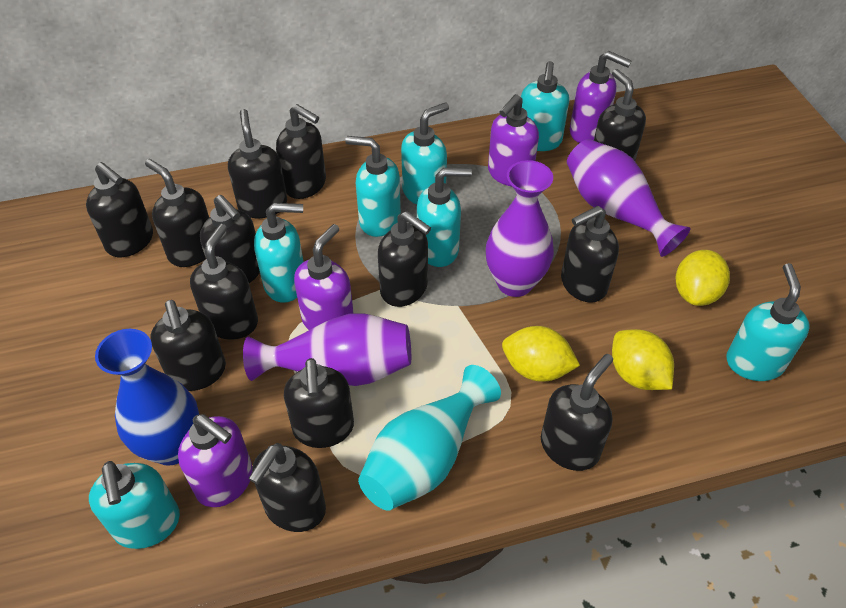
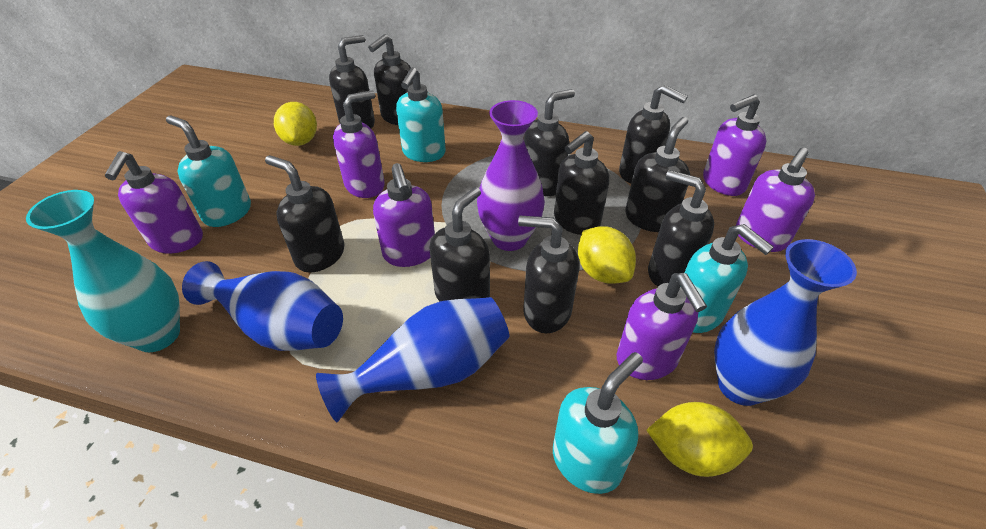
black soap dispenser: [86,162,153,257] [145,159,209,267] [150,300,226,391] [190,224,258,339] [200,195,260,283] [228,109,287,218] [248,443,326,532] [276,104,326,199] [284,358,354,448] [378,211,431,307] [541,354,613,471] [561,206,619,303] [594,69,646,161] = 13 -> [265,155,344,273] [329,35,375,129] [368,34,413,125] [430,187,490,302] [518,216,579,333] [524,89,575,196] [554,131,609,235] [619,85,688,183] [625,117,690,232] [648,170,714,286] = 10
blue vase: [95,329,199,466] = 1 -> [182,261,343,351] [316,297,509,422] [714,239,857,406] = 3
purple soap dispenser: [178,414,253,507] [294,224,354,330] [488,94,539,186] [570,51,632,143] = 4 -> [105,151,203,254] [333,90,385,198] [373,163,435,267] [616,273,707,380] [703,94,767,196] [736,148,815,252] = 6
purple vase: [243,314,411,386] [486,160,554,297] [567,139,690,257] = 3 -> [477,100,545,251] = 1
turquoise soap dispenser: [89,461,180,549] [254,203,304,303] [345,136,401,237] [401,102,449,205] [417,168,472,267] [521,61,569,151] [727,263,810,381] = 7 -> [166,116,251,227] [396,67,446,162] [553,352,643,494] [680,224,774,333] = 4

